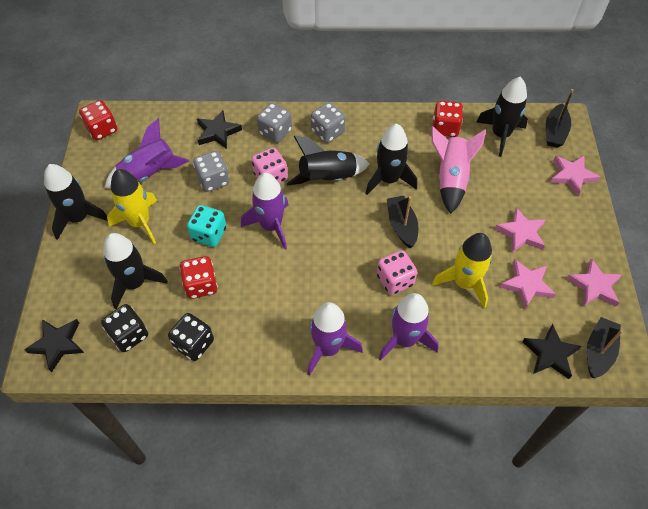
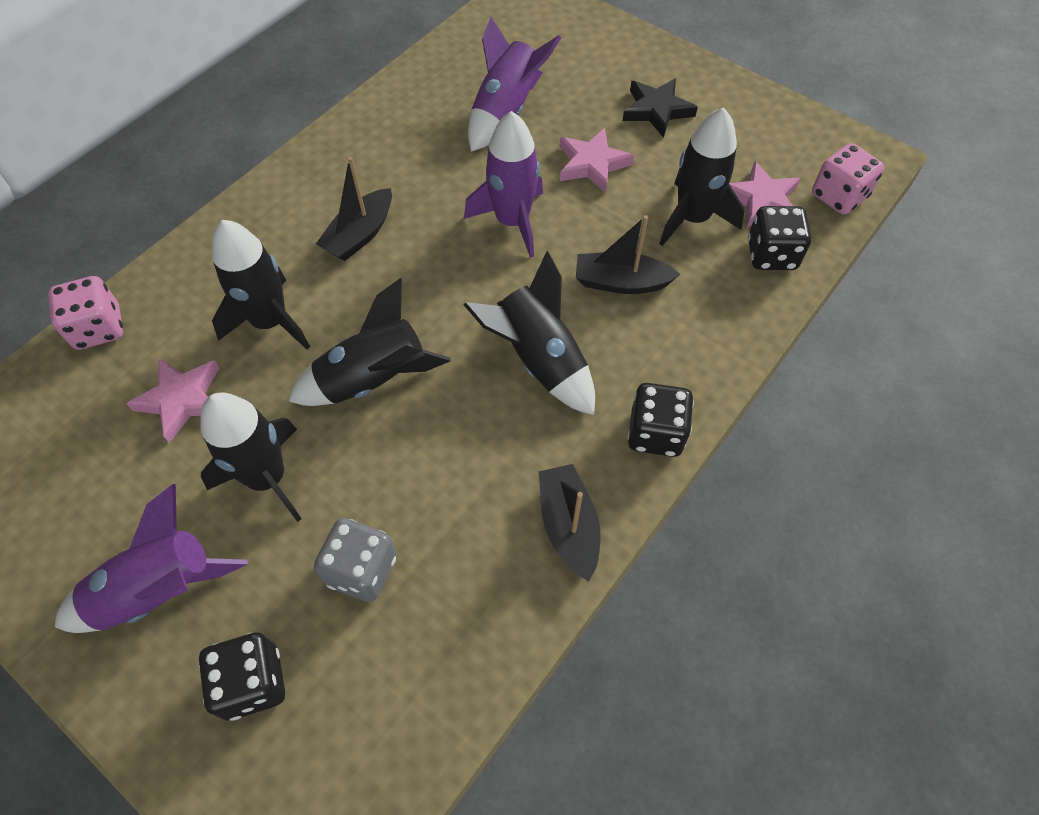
black dice: [101,304,148,352] [168,313,214,361] = 2 -> [199,633,285,721] [628,383,694,457] [748,206,811,270] = 3
black star: [24,319,84,372] [197,110,242,149] [522,324,582,379] = 3 -> [623,78,698,138] = 1
grey dice: [193,151,229,192] [257,103,292,143] [311,102,345,143] = 3 -> [314,518,397,602] = 1
pink rocket: [431,126,486,214] = 1 -> none = 0
pink star: [495,207,546,253] [500,259,556,309] [550,155,600,196] [567,258,622,306] = 4 -> [126,358,219,443] [560,128,634,193] [729,161,801,228] = 3
purple rocket: [105,118,189,189] [241,173,289,249] [307,302,363,376] [379,293,439,361] = 4 -> [54,484,248,633] [464,111,543,258] [468,17,561,152] = 3
red dice: [79,100,118,140] [180,256,218,299] [433,101,463,137] = 3 -> none = 0
turquoise dice: [187,205,226,247] = 1 -> none = 0
yellow rocket: [107,169,157,244] [432,233,492,308] = 2 -> none = 0

